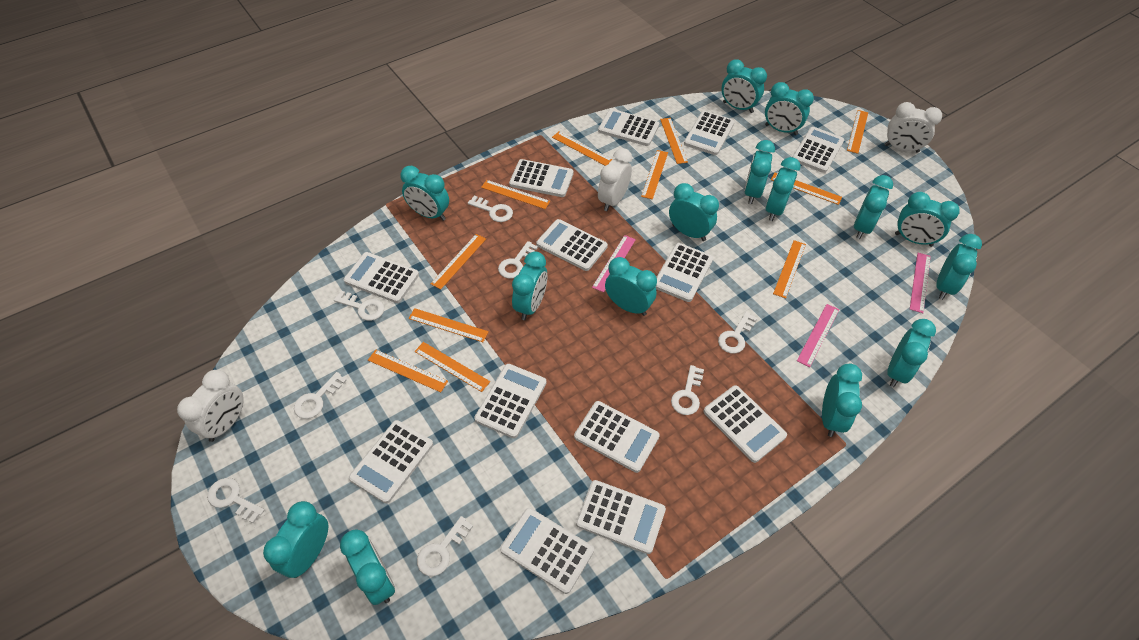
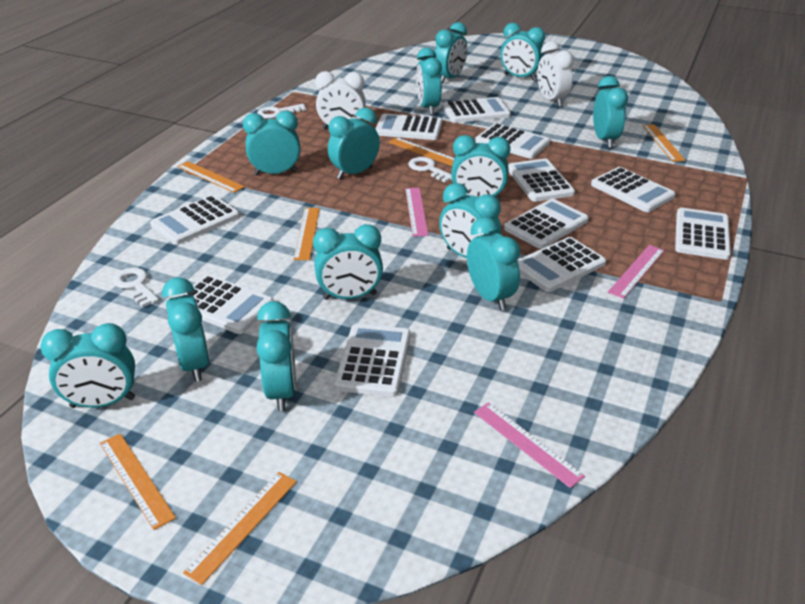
orange ruler: [368,350,448,392] [408,308,489,342] [415,342,490,392] [430,234,486,289] [481,180,550,209] [552,132,613,166] [641,150,668,199] [660,118,688,164] [771,173,842,205] [773,240,806,299] [847,110,868,154] = 11 -> [100,433,176,530] [177,161,245,193] [183,472,297,585] [293,208,320,260] [388,137,454,166] [642,124,685,162] = 6
turquoise clock: [263,501,328,578] [340,529,395,605] [400,166,449,221] [512,252,547,320] [605,257,657,316] [669,183,719,241] [721,59,767,113] [744,140,775,204] [765,82,814,135] [766,157,801,221] [822,364,862,437] [854,175,893,239] [887,319,936,387] [895,192,959,247] [936,234,982,300] = 15 -> [41,323,135,408] [162,278,210,382] [243,111,300,176] [256,301,296,411] [313,224,383,300] [328,107,380,179] [416,48,442,115] [434,22,468,84] [439,183,501,258] [451,135,510,201] [467,217,520,311] [500,23,545,81] [593,76,628,148] = 13
white calculator: [344,252,419,303] [349,420,433,503] [474,364,546,438] [500,508,594,594] [509,159,574,197] [537,219,608,271] [574,401,660,473] [576,480,666,554] [598,109,660,146] [656,243,713,302] [684,111,735,155] [703,385,787,463] [792,127,844,173] = 13 -> [150,195,240,245] [180,275,274,334] [334,324,410,397] [376,114,442,140] [443,97,511,123] [475,123,550,159] [504,199,589,249] [508,158,575,202] [517,237,606,292] [591,167,676,212] [675,208,731,260] = 11
white clock: [177,370,244,442] [598,148,632,211] [884,102,942,153] = 3 -> [315,71,366,129] [537,41,574,107] = 2
white key: [207,478,265,523] [294,372,347,419] [334,291,384,321] [417,516,473,576] [468,195,513,222] [498,241,538,279] [671,365,704,415] [718,312,757,353] = 8 -> [113,268,159,307] [257,104,307,119] [408,157,452,183] = 3

